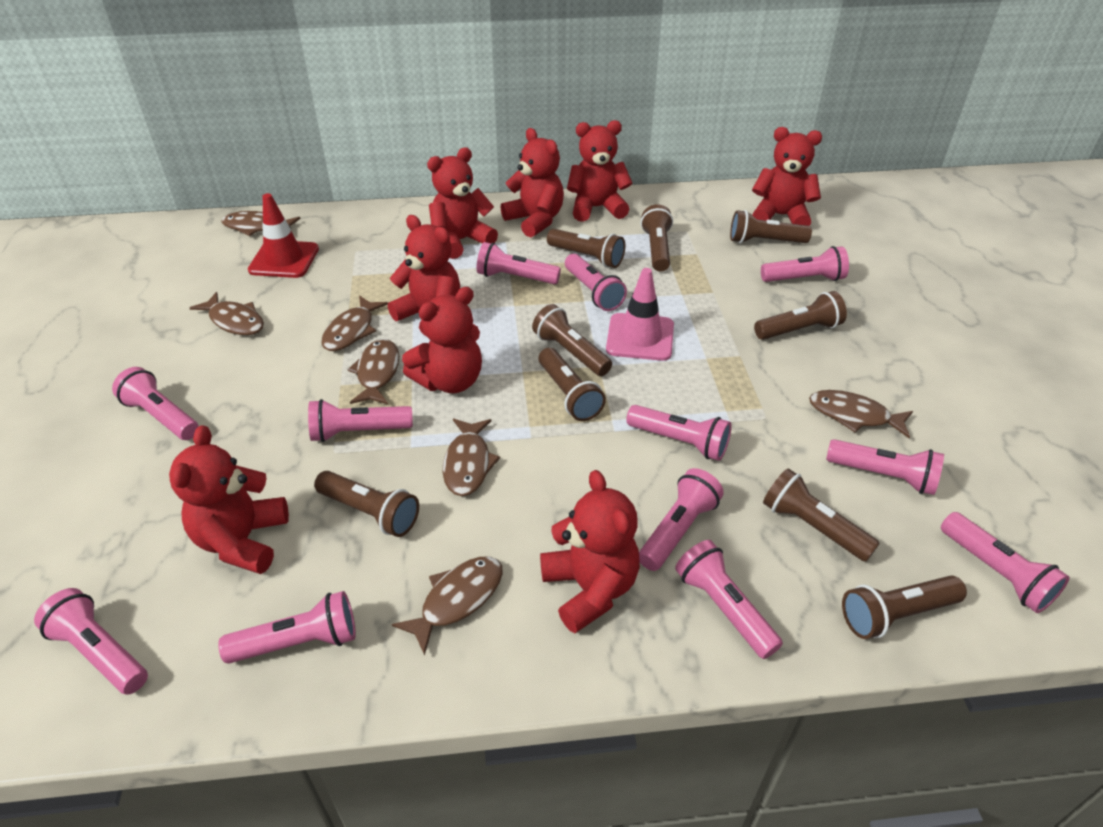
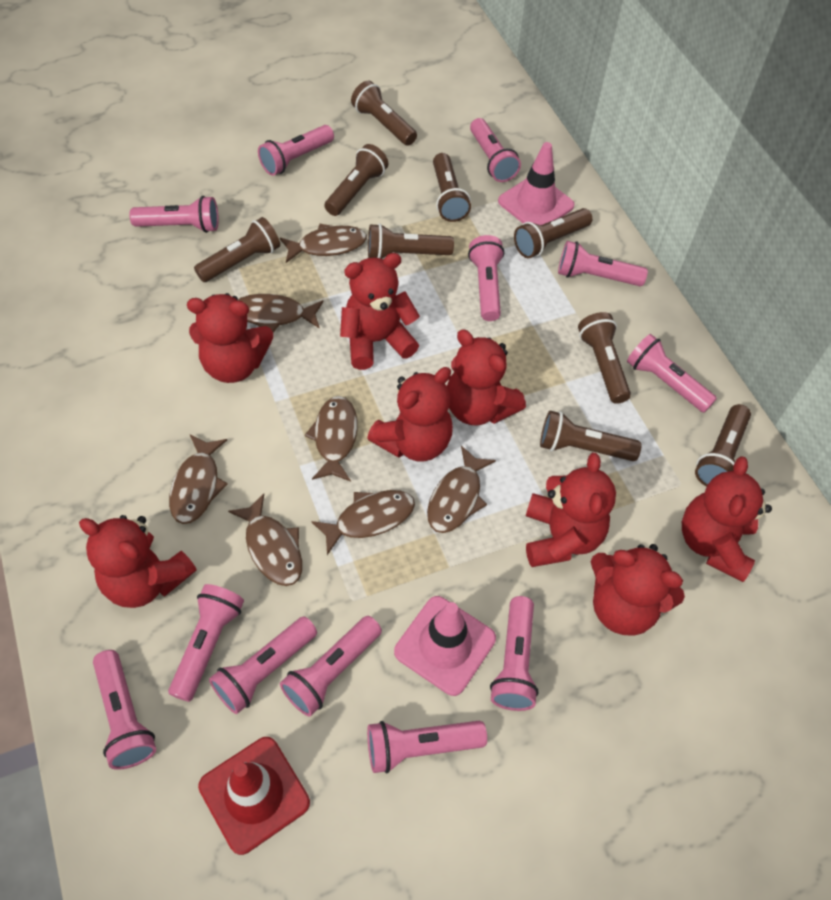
pink traffic cone: [606,268,674,361] = 1 -> [394,596,496,696] [498,142,575,225] = 2

